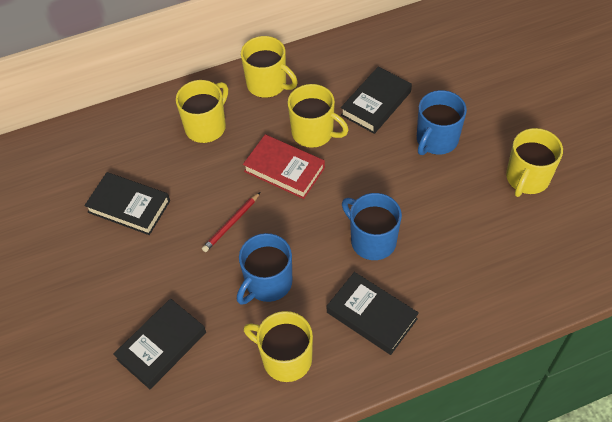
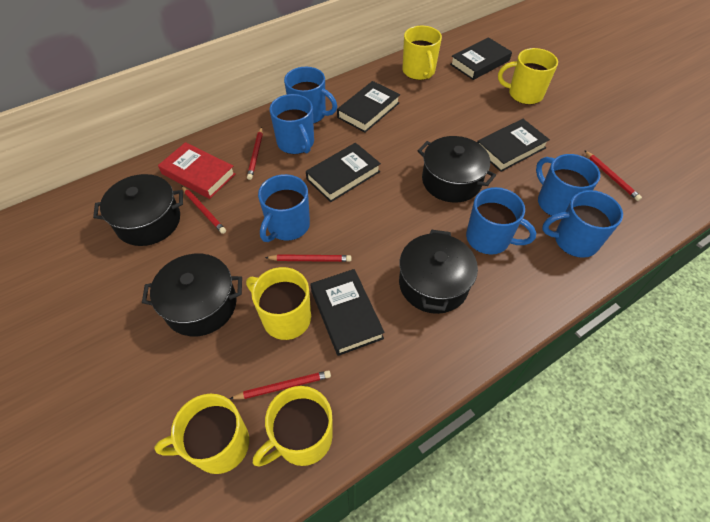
black book: [84,172,170,235] [113,298,206,389] [327,272,419,355] [341,67,412,134] = 4 -> [306,143,381,202] [310,269,385,356] [337,81,400,132] [450,37,512,80] [477,119,550,172] = 5
black pot: none = 0 -> [93,174,183,246] [142,254,242,336] [399,230,478,314] [418,136,496,203] = 4
blue mug: [237,233,292,305] [342,193,402,260] [417,90,467,155] = 3 -> [258,174,310,242] [270,94,314,154] [284,67,337,123] [466,187,537,255] [536,154,600,216] [542,190,623,258] = 6
red pencil: [202,192,260,252] = 1 -> [182,186,226,234] [230,370,331,399] [247,127,263,180] [265,254,351,262] [584,150,642,201] = 5

